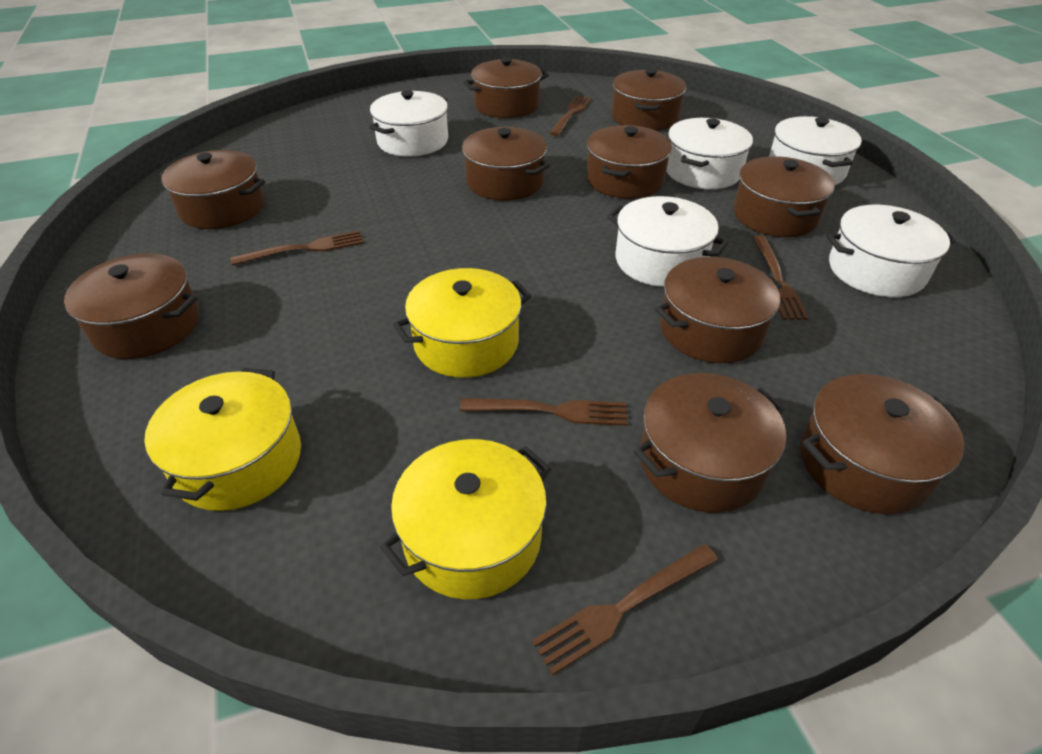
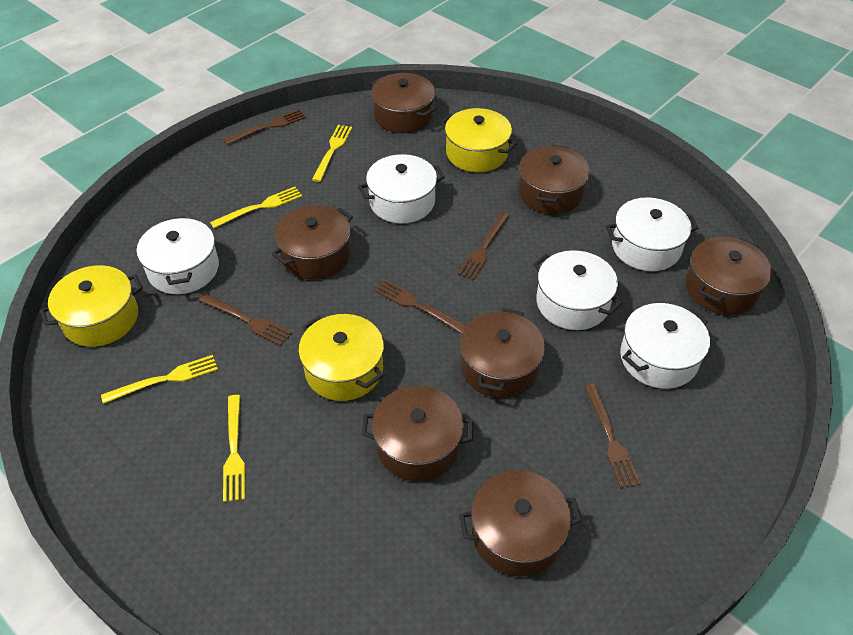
brown pot: [64,254,199,359] [159,150,265,229] [462,127,550,201] [463,57,549,118] [587,125,672,199] [612,68,686,131] [634,373,786,513] [655,257,782,363] [733,156,835,237] [800,374,964,514] = 10 -> [272,205,353,280] [361,386,474,482] [371,73,436,133] [459,470,582,577] [460,308,545,398] [518,145,590,214] [685,237,772,315] = 7
yellow fork: none = 0 -> [101,355,218,404] [210,187,302,228] [223,395,245,502] [312,125,352,182] = 4

